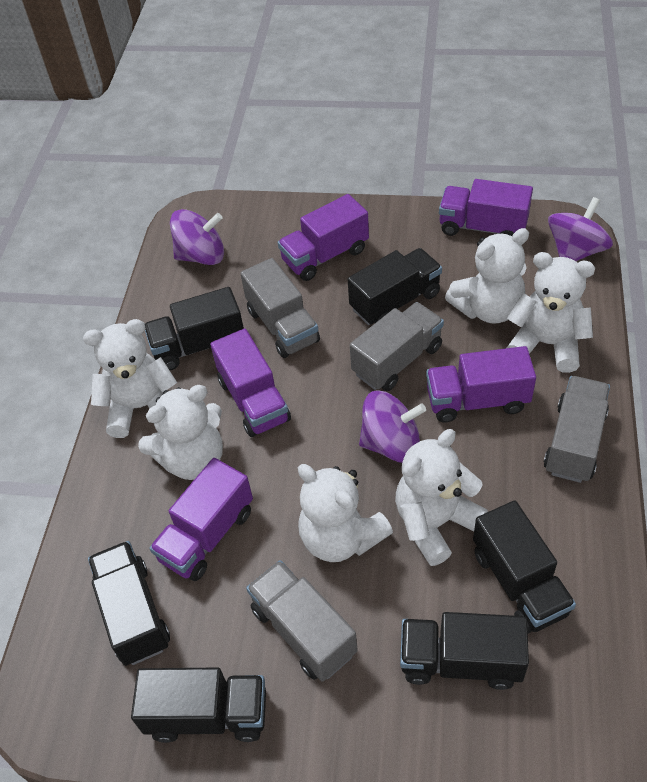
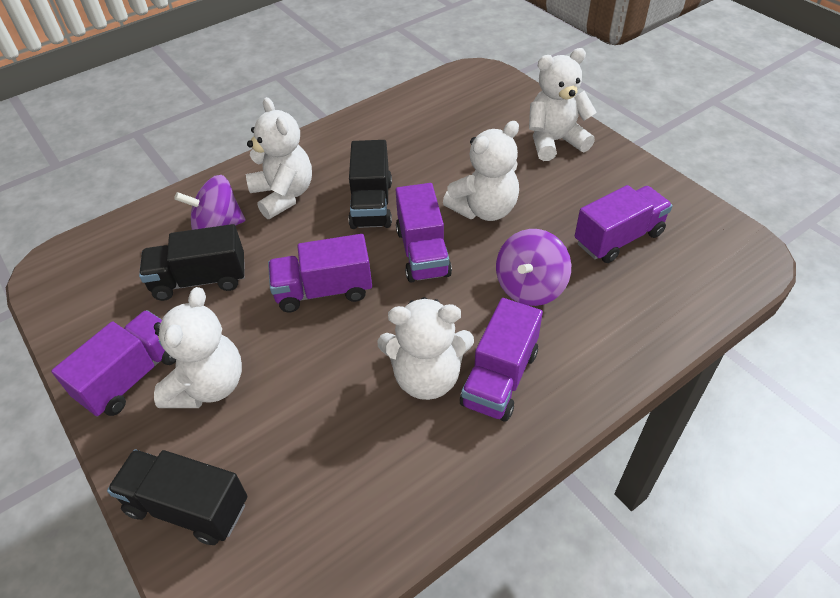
black truck: [88,541,170,666] [131,667,266,743] [145,287,244,370] [348,248,442,325] [400,612,529,690] [473,500,576,634] = 6 -> [107,449,247,545] [139,224,245,301] [348,140,392,229] = 3
grey truck: [240,258,320,358] [246,560,358,682] [350,302,444,391] [544,376,610,483] = 4 -> none = 0
purple spinning top: [170,209,224,265] [359,391,426,463] [548,197,613,261] = 3 -> [174,175,246,230] [496,229,571,306] = 2
white teddy bear: [83,319,177,438] [138,385,223,480] [298,464,393,562] [395,429,488,566] [445,228,529,324] [507,252,595,373] = 6 -> [154,287,242,408] [246,97,312,219] [378,297,474,400] [443,121,519,221] [529,48,597,161] = 5

